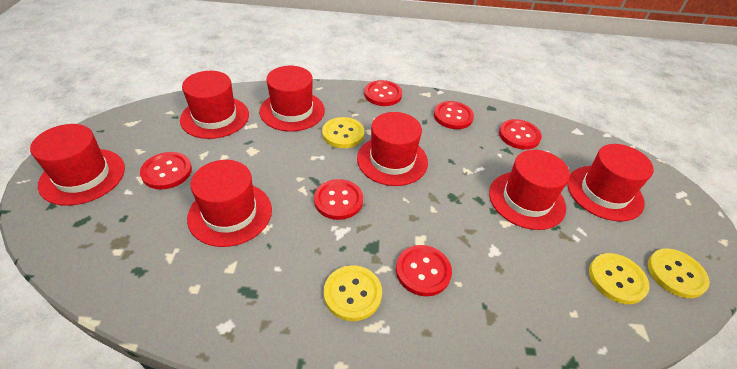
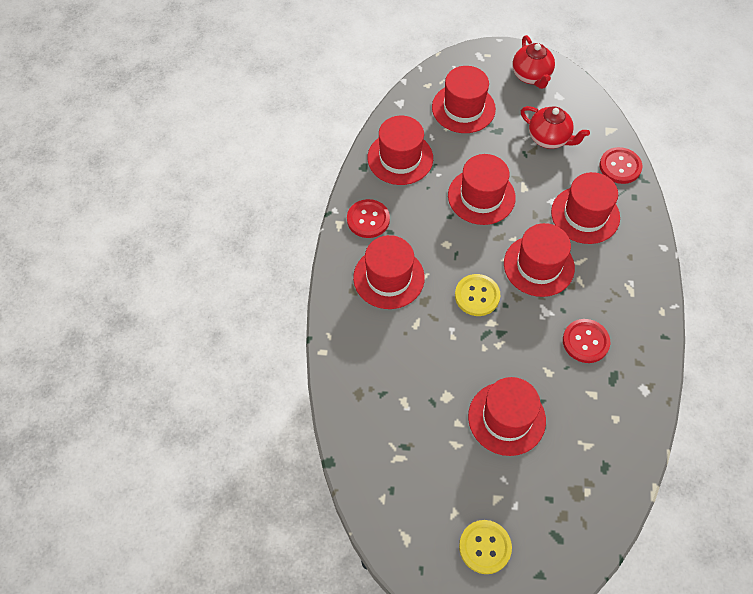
red button: [140,152,192,189] [314,179,363,220] [364,80,402,106] [396,245,452,296] [434,101,474,129] [499,119,542,150] = 6 -> [347,199,390,238] [563,319,610,363] [600,147,642,184] = 3
red teapot: none = 0 -> [512,35,555,89] [521,106,590,149] = 2
yellow button: [322,117,365,148] [324,265,382,321] [589,253,649,304] [648,249,710,298] = 4 -> [455,274,500,316] [459,520,512,574] = 2

